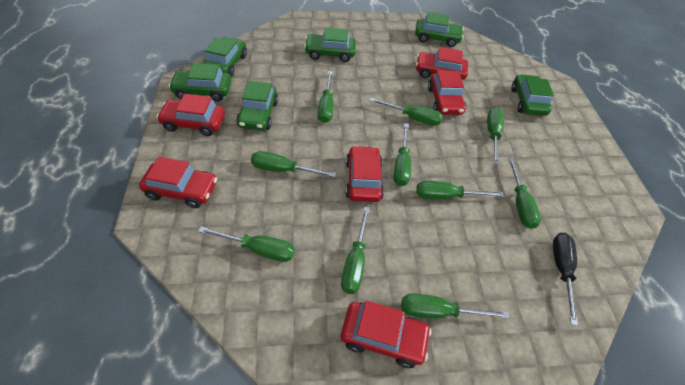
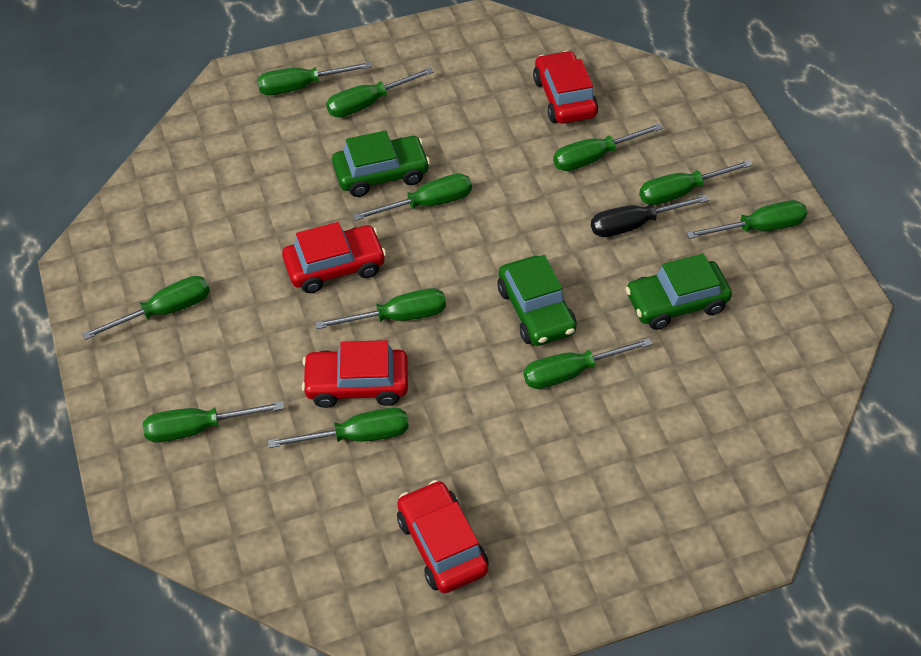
green car: [169,63,232,102] [203,37,247,77] [236,81,278,130] [304,27,356,62] [415,12,464,47] [511,74,554,116] = 6 -> [332,130,430,197] [497,255,576,346] [625,254,732,330] = 3
green screwdriver: [198,226,295,262] [251,151,336,177] [318,71,334,123] [341,207,370,294] [369,98,443,126] [394,123,411,186] [401,293,509,319] [416,181,504,200] [487,107,504,165] [508,157,541,229] = 10 -> [82,276,210,340] [143,401,284,442] [257,62,372,95] [268,408,409,448] [315,288,446,329] [326,68,434,118] [353,173,472,221] [524,338,652,389] [553,123,663,171] [639,160,753,205] [687,200,807,239] = 11
red car: [139,157,217,208] [157,94,225,136] [341,300,432,368] [346,145,384,202] [416,47,468,80] [428,70,466,115] = 6 -> [282,222,386,293] [301,340,408,408] [397,480,489,593] [533,50,598,124] = 4

